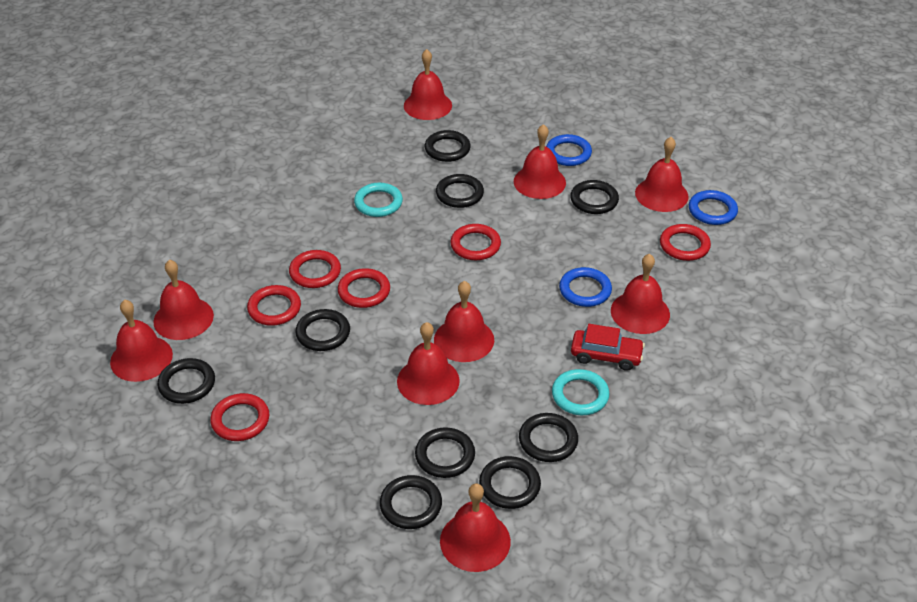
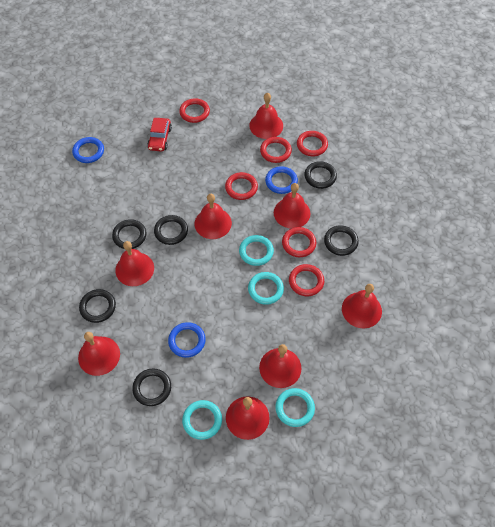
black ring: [157,358,215,404] [295,309,350,351] [380,475,442,529] [415,427,475,478] [425,130,471,162] [436,174,484,208] [479,456,541,509] [519,413,578,462] [570,180,619,214] = 9 -> [79,289,116,323] [112,219,146,249] [132,369,171,406] [154,215,188,245] [304,161,337,189] [324,225,359,256] = 6
red bell: [110,299,173,382] [153,259,214,340] [397,322,460,405] [404,49,452,120] [434,281,494,362] [440,484,511,572] [514,124,566,199] [611,254,670,334] [635,137,689,212] = 9 -> [78,332,120,376] [115,241,154,286] [195,194,232,239] [226,396,270,440] [249,93,283,139] [259,344,301,388] [274,183,311,229] [342,284,382,329] = 8
turquoise ring: [354,183,403,217] [552,369,609,415] = 2 -> [182,400,222,440] [239,235,274,266] [248,272,284,305] [275,388,315,427] = 4

